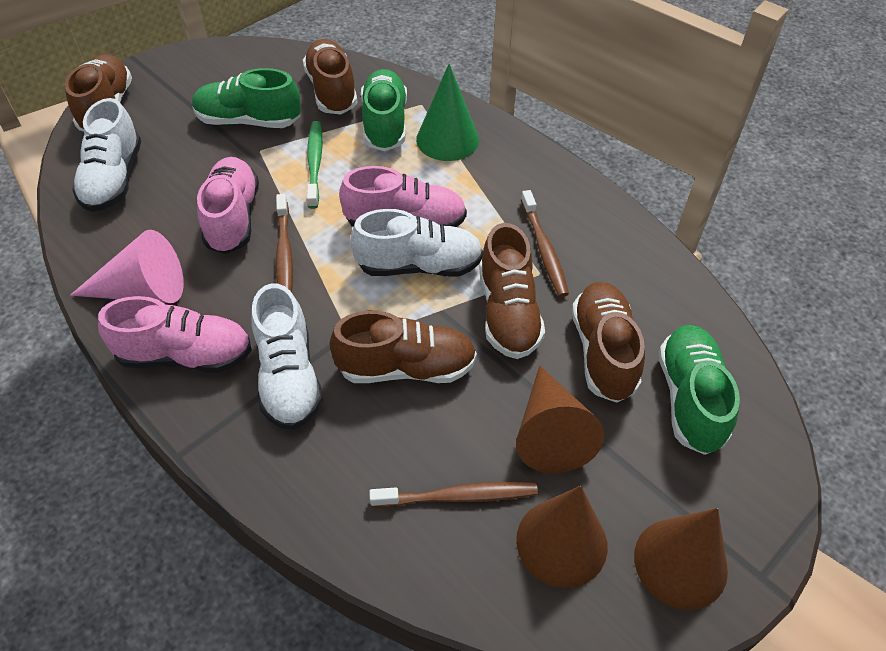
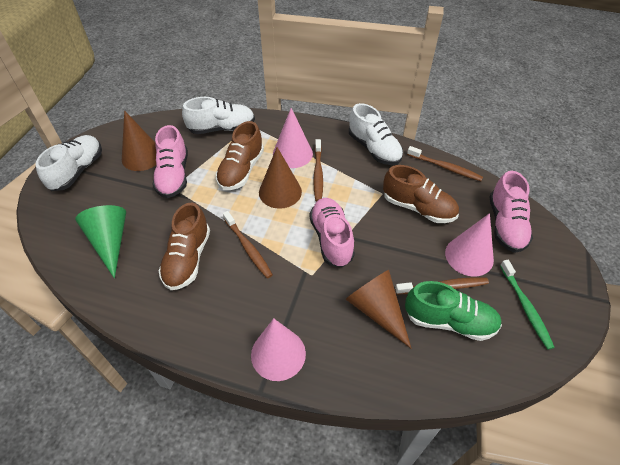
brown shoe: [65,54,132,132] [303,39,358,114] [329,311,477,383] [479,223,545,359] [572,282,645,403] = 5 -> [159,203,210,290] [216,121,264,190] [383,165,459,223] = 3
brown toothbrush: [276,194,293,292] [369,482,538,507] [521,190,569,297] = 3 -> [223,211,273,278] [313,139,323,201] [395,277,489,295] [407,146,483,181] = 4
green shoe: [192,68,301,128] [361,69,407,151] [659,325,740,455] = 3 -> [405,281,502,341] = 1
pink cone: [70,230,184,303] = 1 -> [251,318,306,381] [273,108,313,168] [445,213,494,277] = 3

